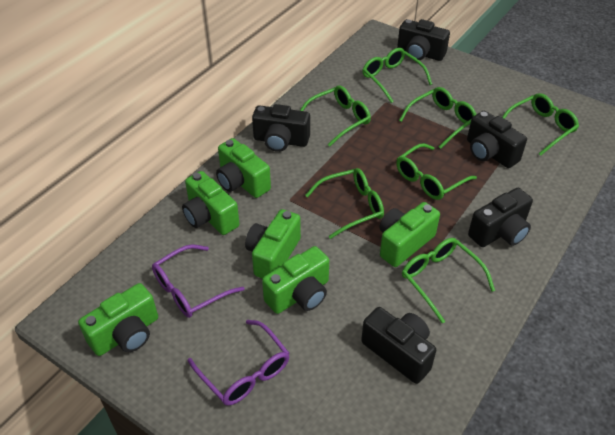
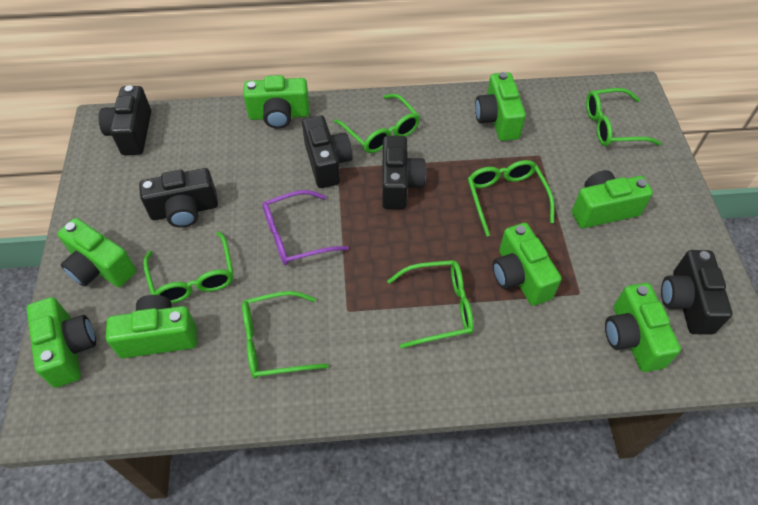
green camera: [78,283,158,356] [182,171,239,235] [216,138,271,198] [245,209,301,279] [262,246,329,314] [379,202,440,267] = 6 -> [27,297,96,388] [57,218,136,287] [106,295,197,358] [243,75,310,129] [475,72,526,141] [492,223,562,306] [572,170,653,228] [605,283,681,372] = 8
green glasses: [300,85,371,146] [305,168,384,239] [362,48,432,103] [396,143,477,200] [399,87,476,149] [402,238,495,323] [502,93,579,156] = 7 -> [143,231,233,304] [242,291,329,379] [334,94,420,153] [387,260,474,348] [468,160,555,236] [586,88,662,146] = 6
purple glasses: [152,244,245,318] [188,320,290,406] = 2 -> [262,190,349,265] = 1

